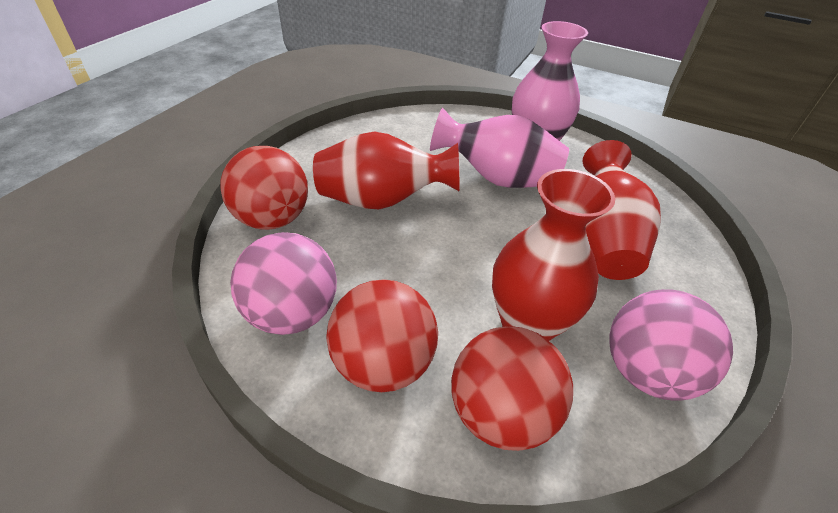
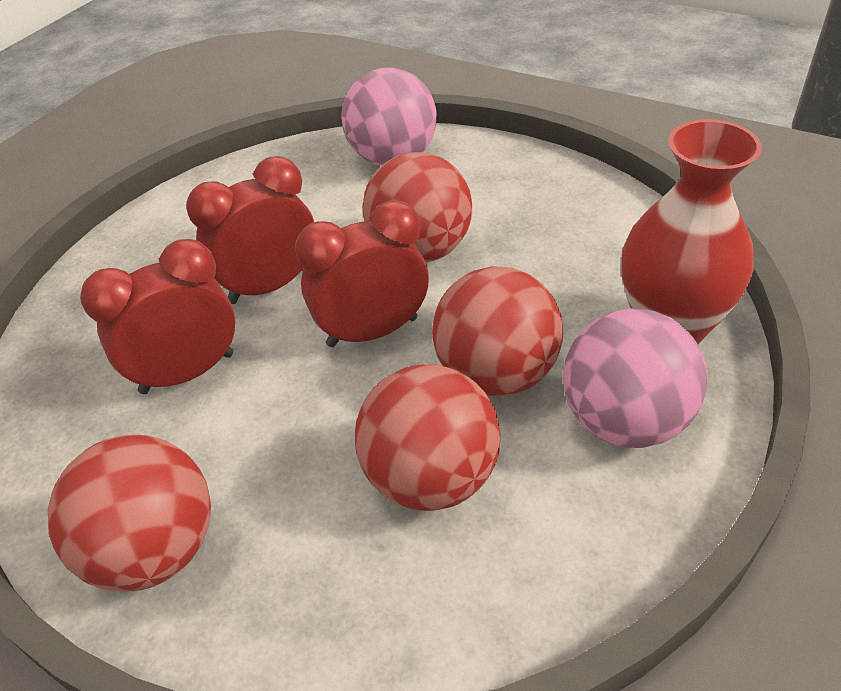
pink vase: [430,108,569,188] [512,21,588,141] = 2 -> none = 0
red ball: [220,146,308,230] [326,279,438,392] [451,326,573,451] = 3 -> [48,434,211,591] [355,364,501,511] [363,152,472,262] [432,266,563,397] = 4
red clock: none = 0 -> [80,239,235,394] [186,156,314,304] [295,200,429,347] = 3
red vase: [313,131,459,209] [492,169,615,341] [583,140,661,280] = 3 -> [621,119,762,344] = 1

